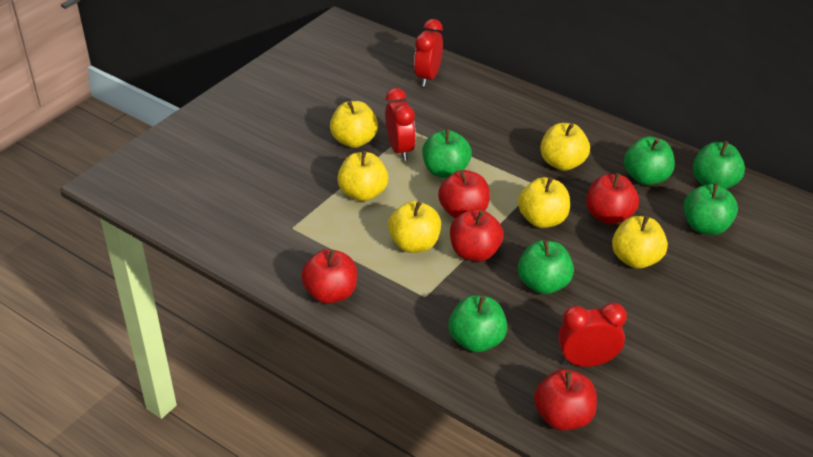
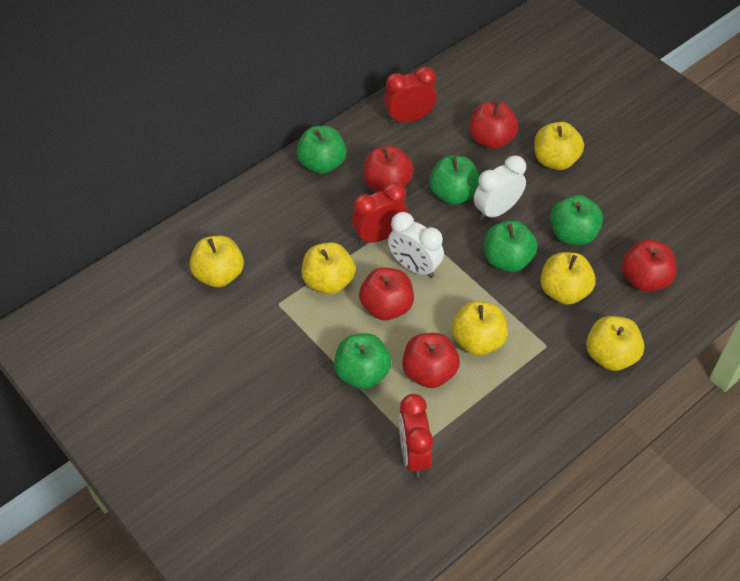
green apple: [422,129,472,178] [449,295,507,352] [518,240,574,294] [624,136,675,185] [684,183,738,235] [693,141,745,189] = 6 -> [297,126,346,174] [334,333,391,389] [429,155,479,205] [484,221,538,272] [550,195,603,245] = 5
white clock: none = 0 -> [388,212,444,278] [474,155,526,221] = 2

